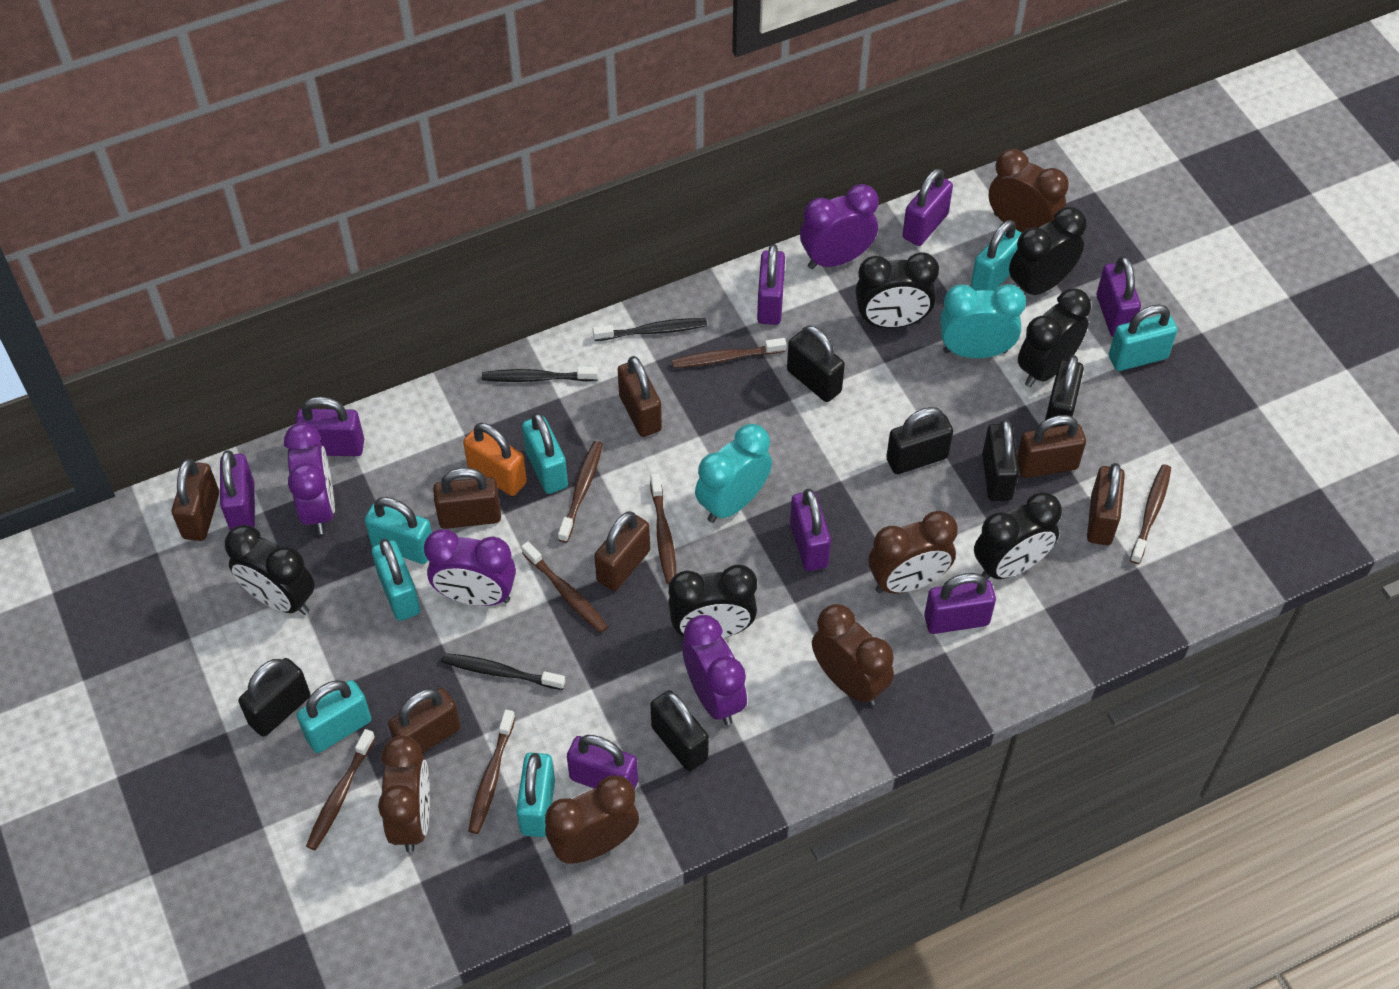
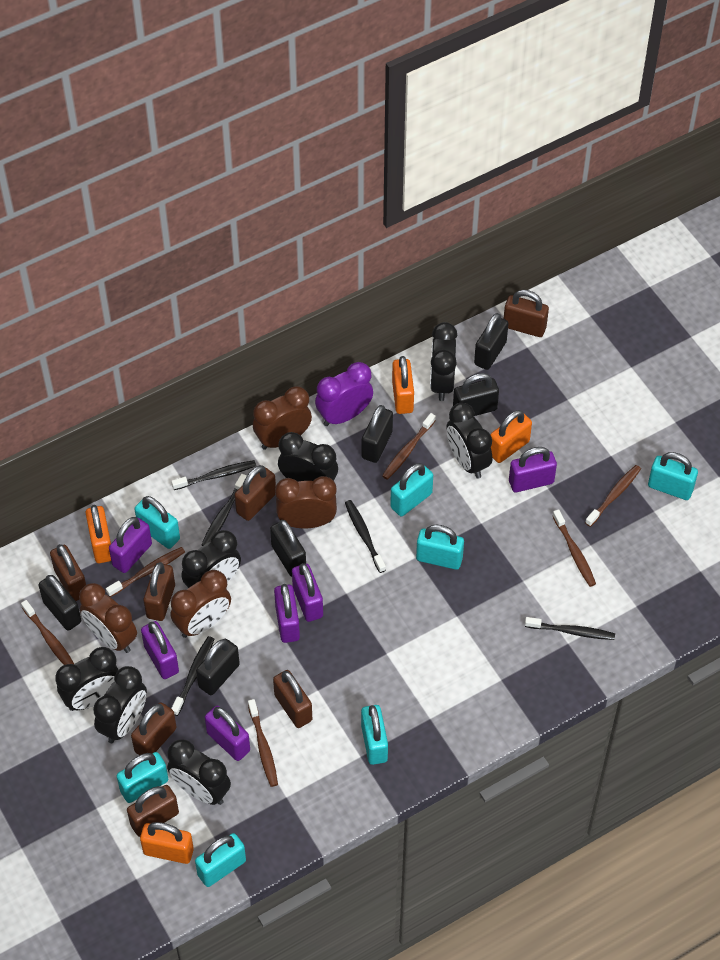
black clock: [225,525,315,615] [668,565,757,638] [855,252,939,328] [974,492,1062,580] [1009,207,1086,295] [1018,289,1091,387] = 6 -> [55,647,119,711] [93,666,147,743] [167,739,231,805] [181,530,241,588] [278,432,338,482] [430,322,458,401] [446,403,492,479] = 7
black toothbrush: [441,653,565,690] [482,367,598,382] [593,318,707,341] = 3 -> [171,460,256,490] [171,636,214,716] [201,474,247,546] [345,500,386,573] [525,617,615,640] = 5
brown clock: [378,735,430,852] [545,776,639,864] [812,604,894,706] [869,511,958,593] [988,149,1069,233] = 5 -> [79,583,137,653] [171,570,231,638] [253,386,312,450] [275,476,337,528] = 4
brown toothbrush: [306,729,375,850] [468,709,515,834] [521,541,608,633] [558,441,603,543] [650,474,676,584] [672,338,786,368] [1130,464,1171,564] = 7 -> [21,600,74,665] [106,547,185,597] [248,699,278,787] [382,413,436,480] [553,509,596,587] [585,465,641,527] = 6
orange padlock: [463,423,527,496] = 1 -> [86,505,111,563] [140,822,194,864] [392,356,414,414] [490,410,532,463] = 4
purple clock: [284,423,335,534] [424,529,516,606] [682,615,747,725] [800,184,878,269] = 4 -> [315,362,373,426] = 1
purple padlock: [220,450,255,530] [295,397,364,456] [567,735,638,790] [757,244,785,325] [790,489,831,571] [902,168,953,246] [924,573,996,634] [1097,256,1141,337] = 8 -> [109,517,152,573] [141,621,179,679] [205,706,250,761] [274,584,300,643] [292,563,323,622] [509,447,557,492] = 6
turquoise clock: [695,424,772,523] [940,284,1026,358] = 2 -> none = 0

